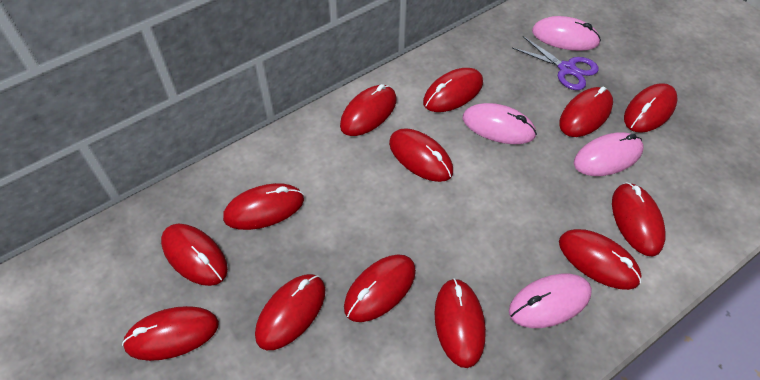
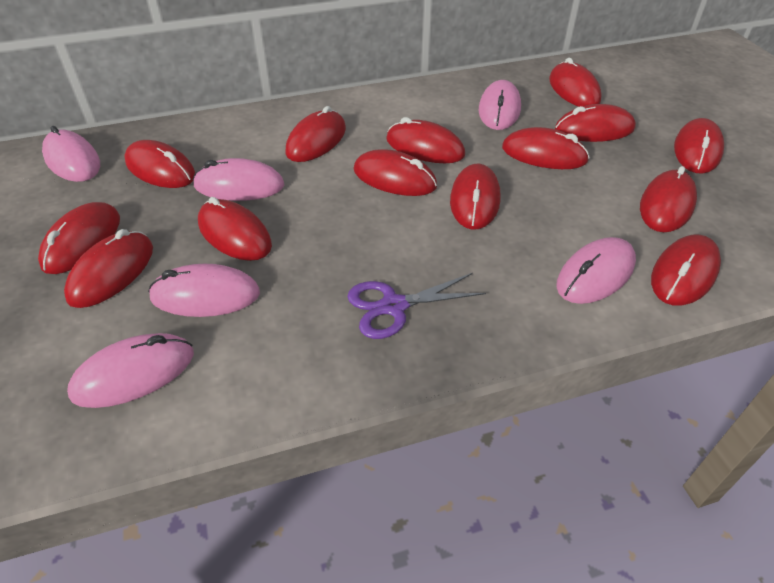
pink mouse: [463,103,537,144] [509,274,592,328] [532,16,601,51] [574,132,643,176] = 4 -> [42,126,100,182] [67,333,194,408] [148,264,260,317] [193,158,284,201] [479,80,521,130] [556,237,636,304] = 6
red mouse: [122,306,219,361] [161,224,228,286] [223,183,304,230] [255,274,325,350] [340,84,397,136] [344,254,416,322] [389,128,453,182] [423,68,483,112] [434,278,486,368] [559,87,613,137] [559,229,642,290] [612,182,665,257] [624,83,678,133] = 13 -> [38,202,120,274] [64,229,153,308] [124,140,195,188] [198,197,272,261] [285,106,346,162] [353,149,437,196] [386,117,465,163] [450,164,501,230] [502,127,590,169] [549,58,602,107] [555,104,636,142] [640,166,697,232] [651,235,721,306] [674,118,724,174] = 14

